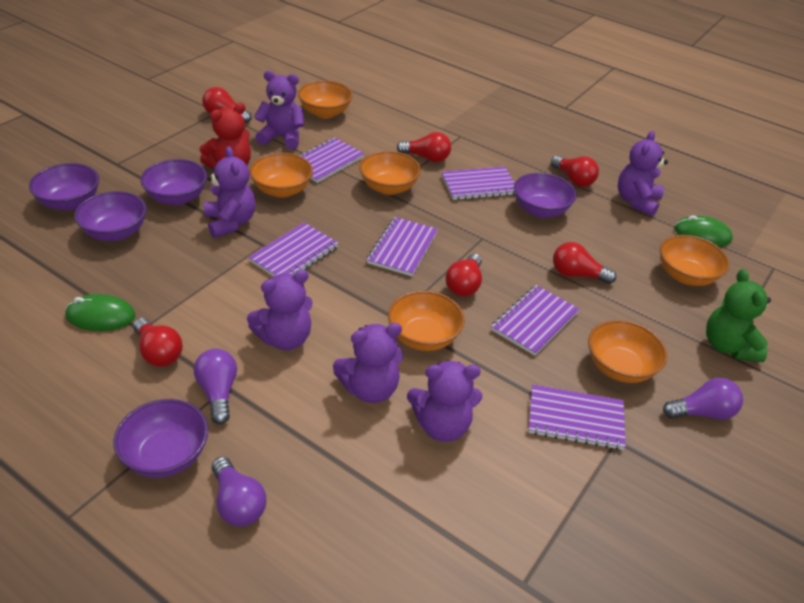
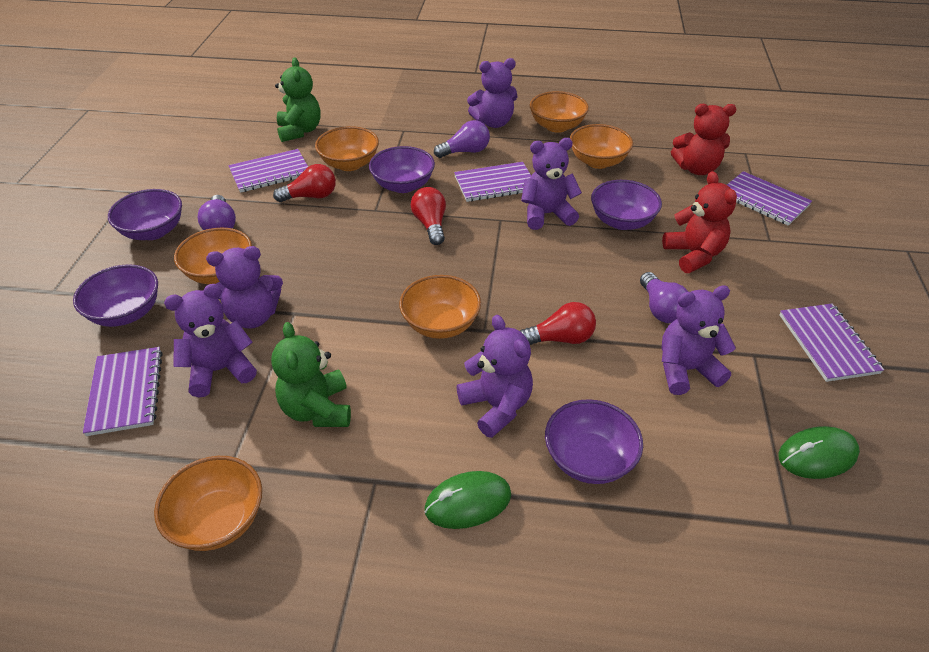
green teddy bear: [706,269,771,362] = 1 -> [271,322,351,427] [275,58,321,142] = 2
purple notebook: [248,222,339,276] [300,137,365,183] [367,217,438,276] [441,166,515,200] [491,285,580,356] [529,384,626,450] = 6 -> [83,347,163,436] [228,149,308,193] [454,162,531,202] [727,171,812,226] [780,304,884,382] = 5
red light bulb: [133,318,183,367] [202,87,252,123] [397,132,451,162] [445,254,482,297] [551,156,599,187] [553,242,616,284] = 6 -> [273,164,336,202] [411,187,446,245] [520,302,596,345] = 3
red teddy bear: [200,103,251,169] = 1 -> [662,171,737,273] [671,104,737,175] = 2

